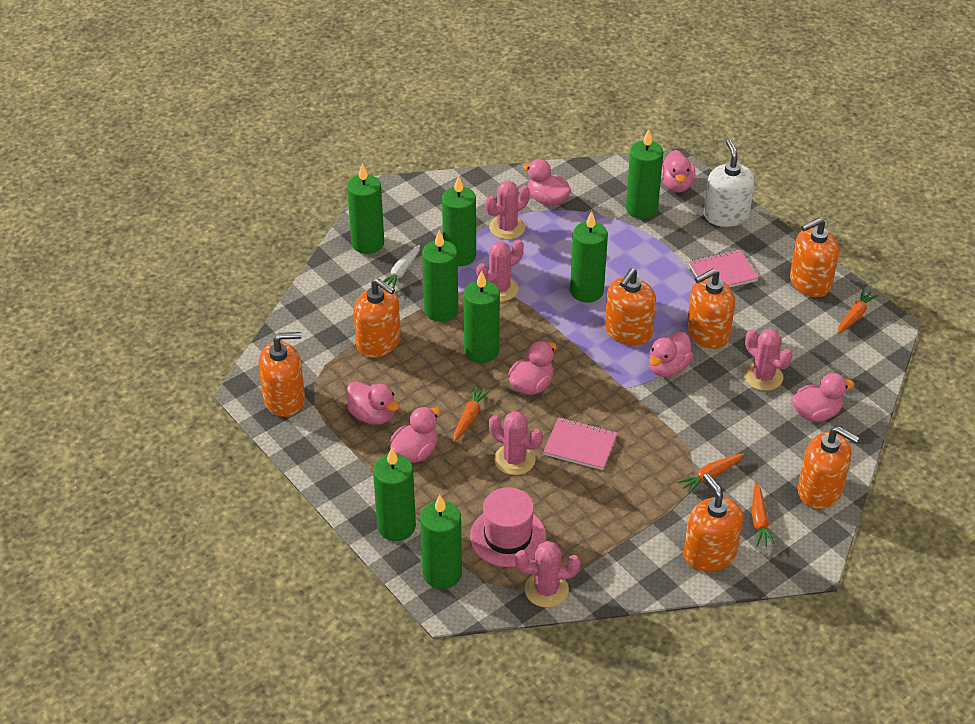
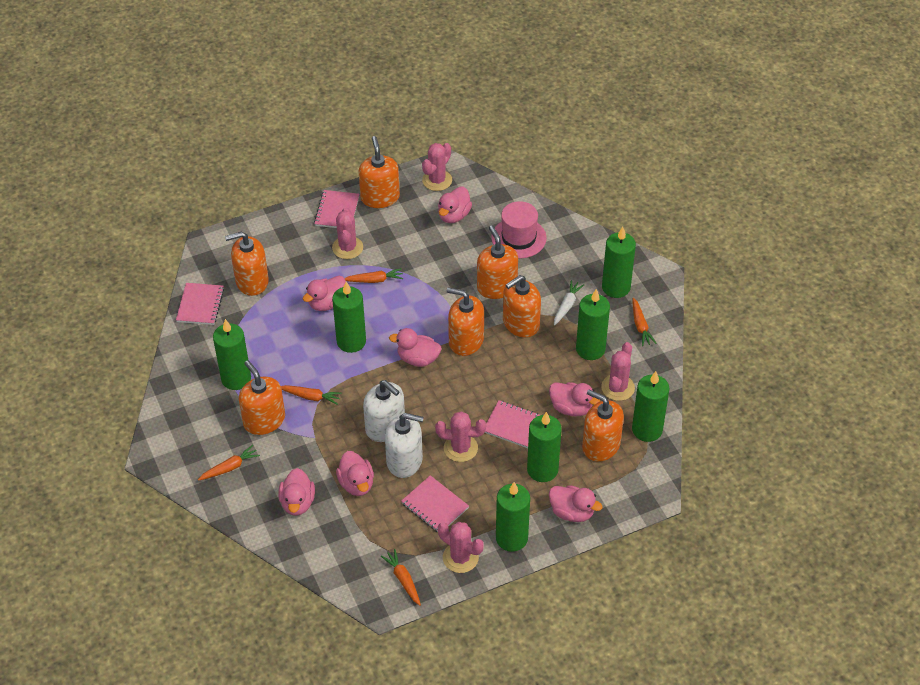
green candle: [347,163,384,254] [373,447,416,541] [420,495,462,589] [422,230,458,322] [442,175,476,266] [463,270,500,363] [570,211,608,303] [626,129,663,219] = 8 -> [213,319,251,390] [332,282,366,353] [496,482,530,552] [527,412,562,482] [576,289,610,360] [602,227,636,298] [632,371,669,442] = 7
orange carrot: [453,386,490,442] [677,453,744,494] [752,482,776,547] [838,288,879,334] = 4 -> [198,445,260,481] [281,385,342,405] [344,268,404,283] [381,549,421,606] [633,298,656,346] = 5
pink notebook: [543,417,617,470] [689,249,758,287] = 2 -> [176,283,224,325] [314,190,359,228] [401,475,469,532] [485,400,540,448] = 4
white soap dispenser: [704,139,755,227] = 1 -> [363,380,405,442] [385,413,424,478] = 2

